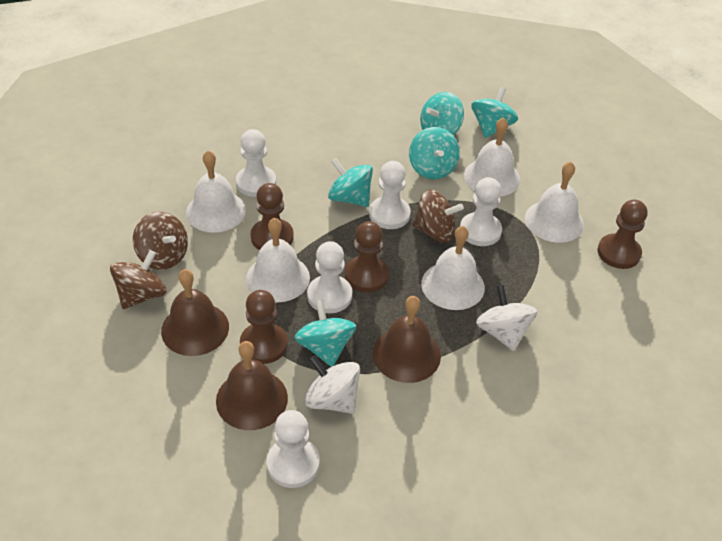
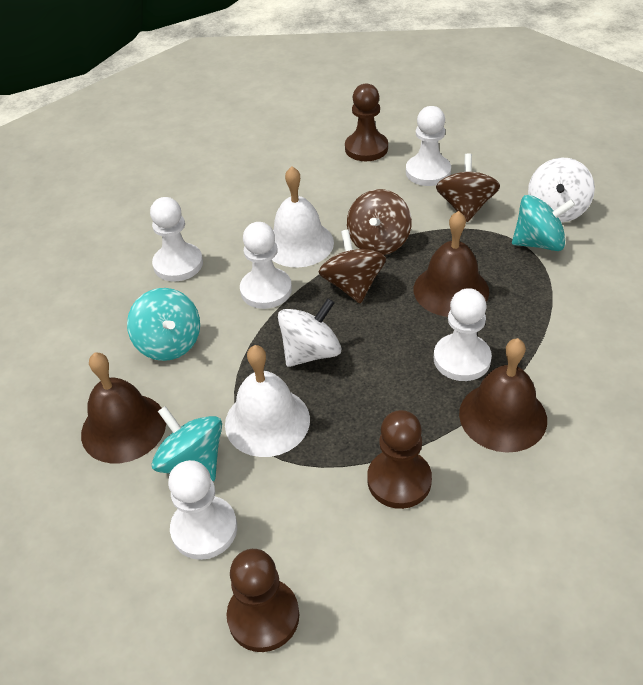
brown pawn: [240,290,288,364] [251,183,294,250] [345,221,389,292] [597,200,648,269] = 4 -> [227,549,299,652] [345,84,388,161] [367,410,432,509] = 3
turquoise spinning top: [294,299,356,367] [328,158,373,207] [409,127,460,179] [420,92,464,135] [471,87,518,138] = 5 -> [127,288,200,361] [152,406,222,481] [512,195,575,251] = 3
white bell: [186,150,246,233] [246,217,310,303] [421,226,485,310] [464,117,520,196] [525,161,584,243] = 5 -> [225,345,310,457] [272,166,334,267] = 2

